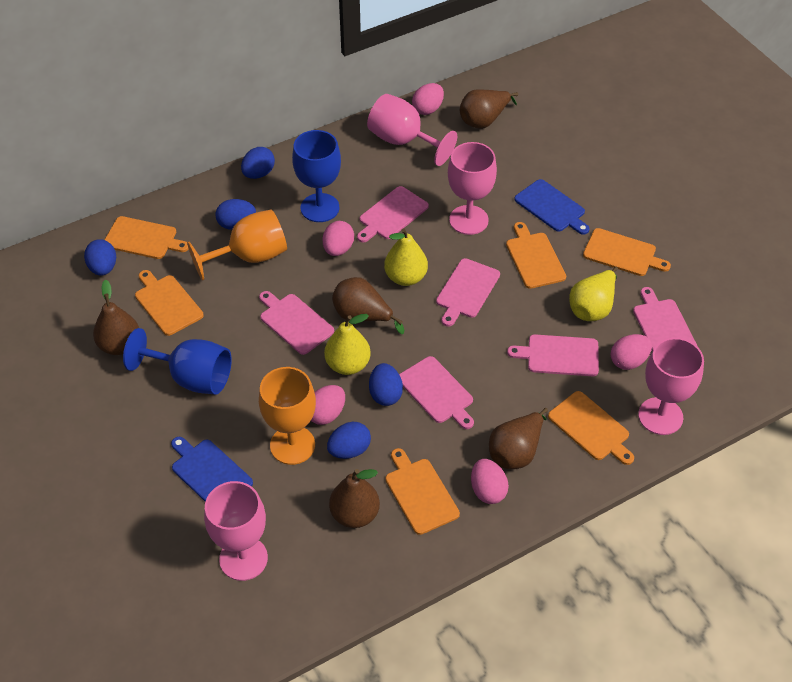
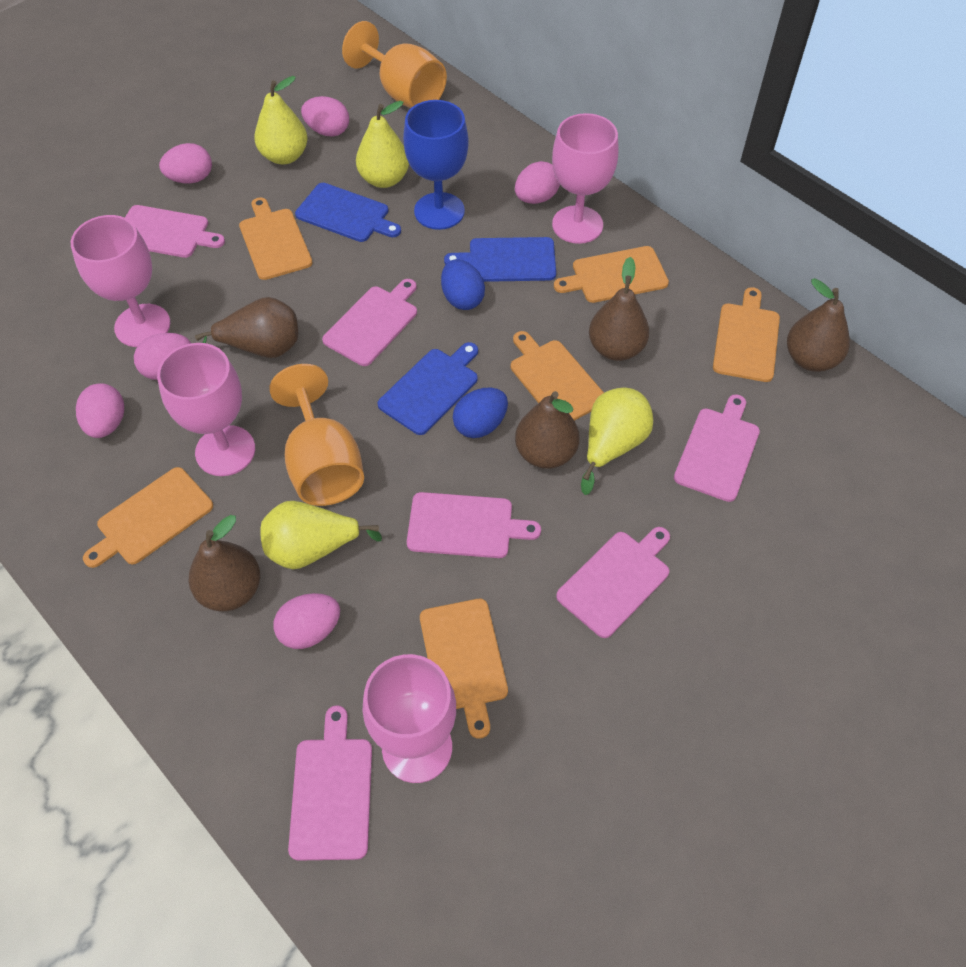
blue cutting board: [171,437,253,502] [514,179,590,235] = 2 -> [295,183,401,242] [377,342,478,435] [444,237,556,282] = 3
blue egg: [84,239,116,276] [215,199,256,230] [241,147,275,179] [327,421,371,459] [369,363,403,406] = 5 -> [441,259,485,310] [453,387,508,438] = 2
blue goblet: [123,328,232,395] [292,130,341,222] = 2 -> [403,100,469,230] = 1
pink egg: [311,385,345,425] [323,221,354,256] [412,83,444,115] [471,459,509,504] [611,334,652,370] = 5 -> [76,383,124,438] [134,333,191,380] [159,143,212,183] [273,593,340,649] [301,96,349,137] [515,161,560,204] = 6
yellow pear: [324,314,371,375] [384,228,428,286] [569,267,618,321] = 3 -> [254,76,308,165] [260,501,382,569] [356,101,409,188] [581,388,653,495] = 4

